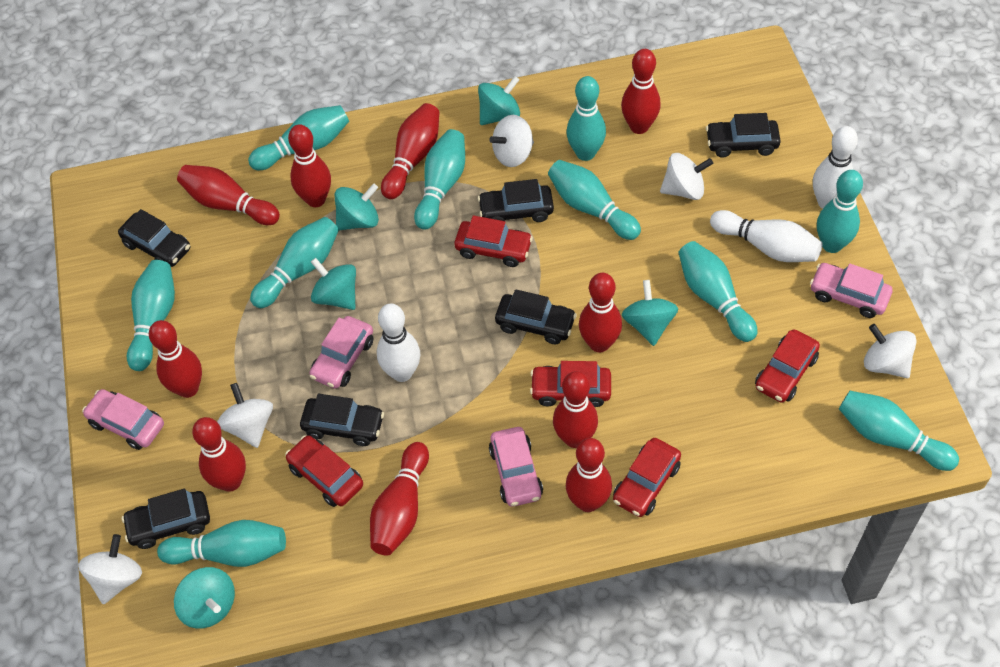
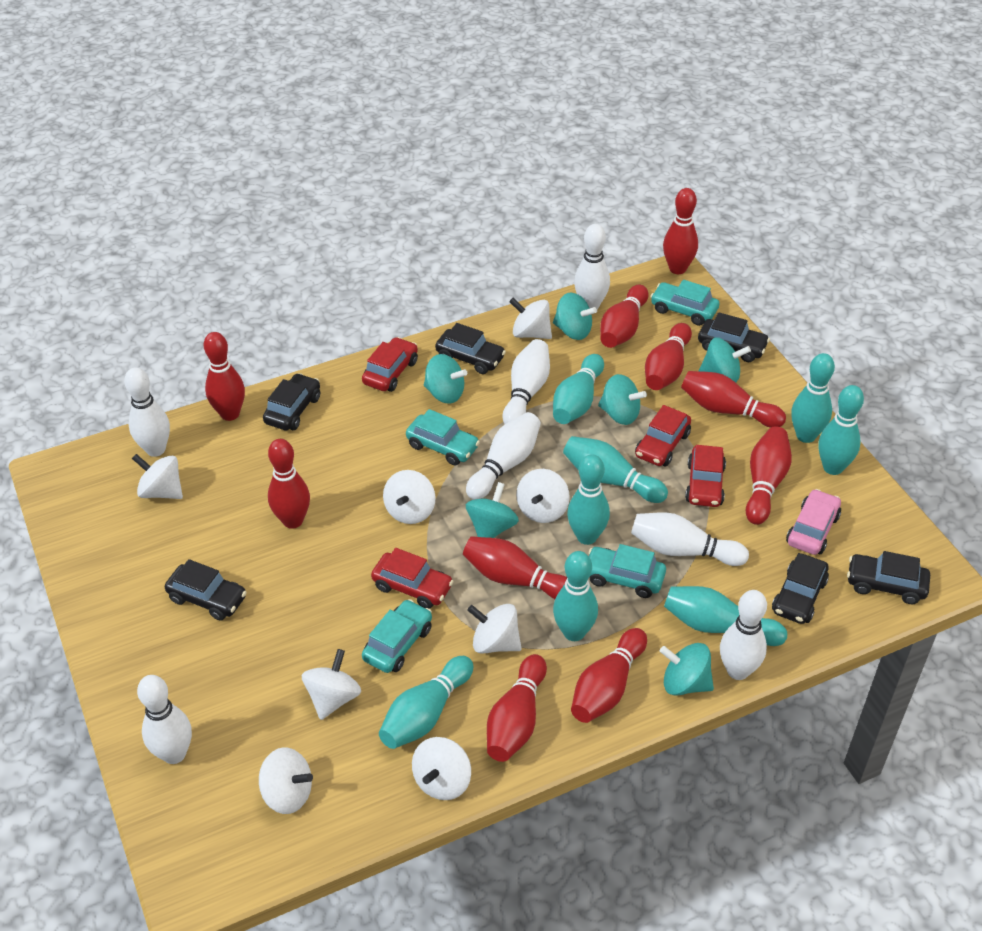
pink car: [82,389,164,450] [309,316,374,389] [489,427,543,507] [810,263,892,318] = 4 -> [786,489,841,555] = 1
red car: [285,435,363,507] [454,215,533,267] [530,361,611,407] [613,438,681,517] [755,329,820,403] = 5 -> [362,337,418,392] [371,548,454,609] [635,405,691,466] [685,445,726,507] = 4
turquoise bowling pin: [127,260,175,371] [157,520,286,567] [248,105,349,170] [250,217,339,308] [414,129,465,230] [548,160,641,240] [566,76,606,161] [678,241,757,342] [817,170,863,253] [839,391,959,471] = 10 -> [379,656,473,749] [553,354,604,424] [553,551,598,641] [563,436,668,503] [567,454,610,545] [664,586,787,646] [791,353,835,443] [818,385,864,475] = 8
turquoise car: none = 0 -> [362,599,432,673] [406,409,480,466] [589,544,666,598] [650,280,719,326] = 4
turquoise spinning top: [174,567,235,629] [311,258,356,310] [335,183,379,230] [478,76,520,125] [622,280,678,346] = 5 -> [424,354,467,404] [466,482,519,538] [553,293,597,340] [598,374,647,425] [660,643,714,696] [699,337,751,382] = 6
white bowling pin: [377,304,420,382] [710,210,822,262] [813,126,858,209] = 3 -> [124,367,170,457] [137,675,192,764] [466,412,541,500] [503,339,550,424] [574,224,610,309] [631,512,749,566] [720,590,767,680] = 7
white spinning top: [78,534,142,604] [217,383,273,448] [489,115,534,167] [660,153,713,200] [864,324,917,378] = 5 -> [132,454,183,499] [259,747,313,814] [302,649,361,720] [383,470,436,524] [412,737,471,800] [467,604,522,654] [509,298,552,339] [516,469,570,523] = 8

